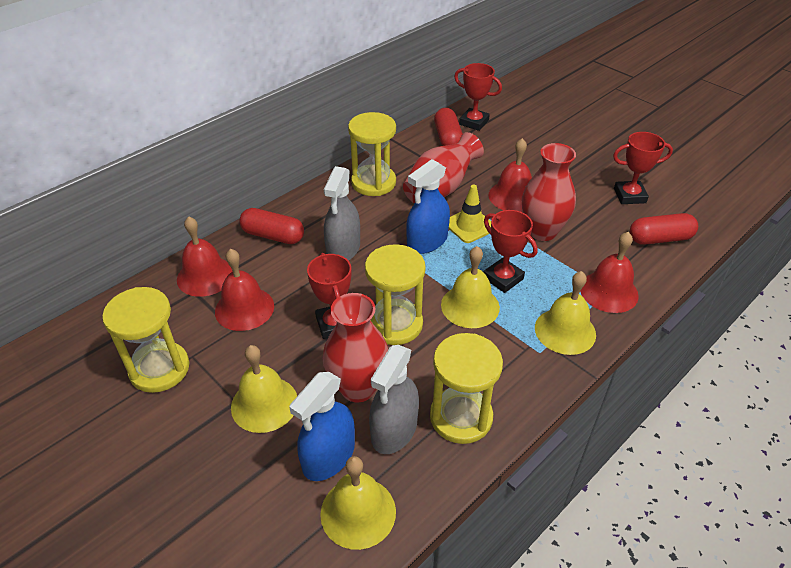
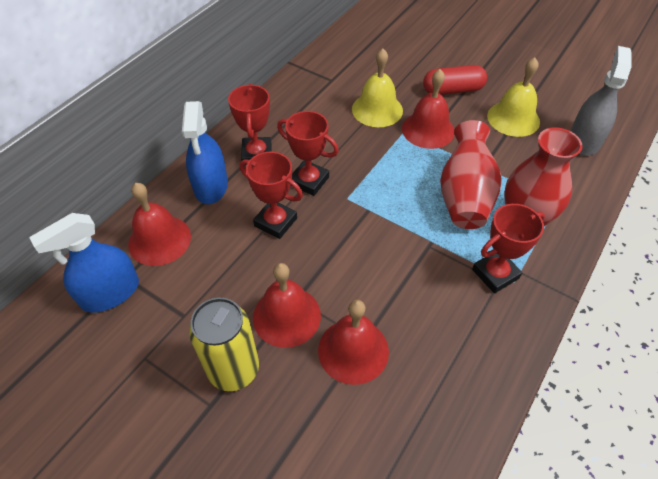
grey spray bottle: [324,166,360,261] [369,345,419,454] = 2 -> [571,46,632,156] = 1
red capsule: [239,208,304,244] [434,108,463,146] [630,213,698,245] = 3 -> [423,65,487,95] = 1
red vase: [323,293,388,403] [403,132,484,204] [522,143,576,241] = 3 -> [440,120,502,229] [504,127,583,226] = 2
yellow bell: [231,345,297,433] [320,456,396,550] [441,246,500,328] [535,271,596,355] = 4 -> [352,49,403,127] [487,58,540,137] = 2
yellow can: none = 0 -> [189,298,259,391] = 1
yellow hourglass: [102,287,189,393] [348,112,396,196] [365,244,426,345] [430,333,503,444] = 4 -> none = 0
yellow traffic cone: [449,185,491,243] = 1 -> none = 0

